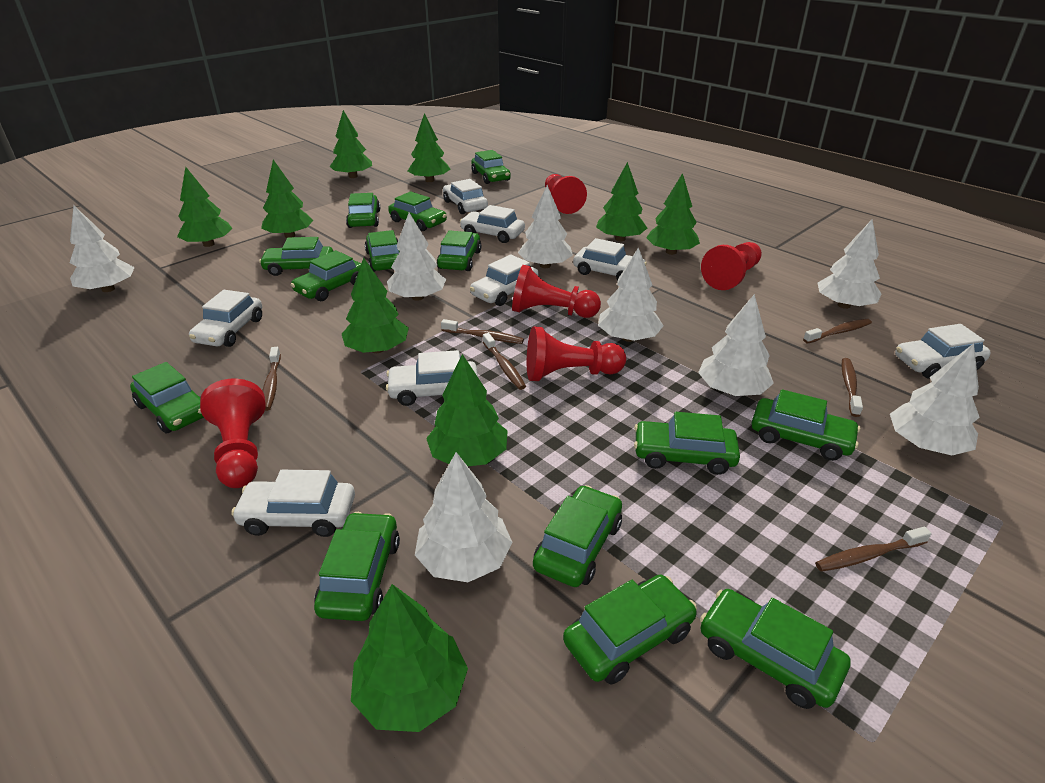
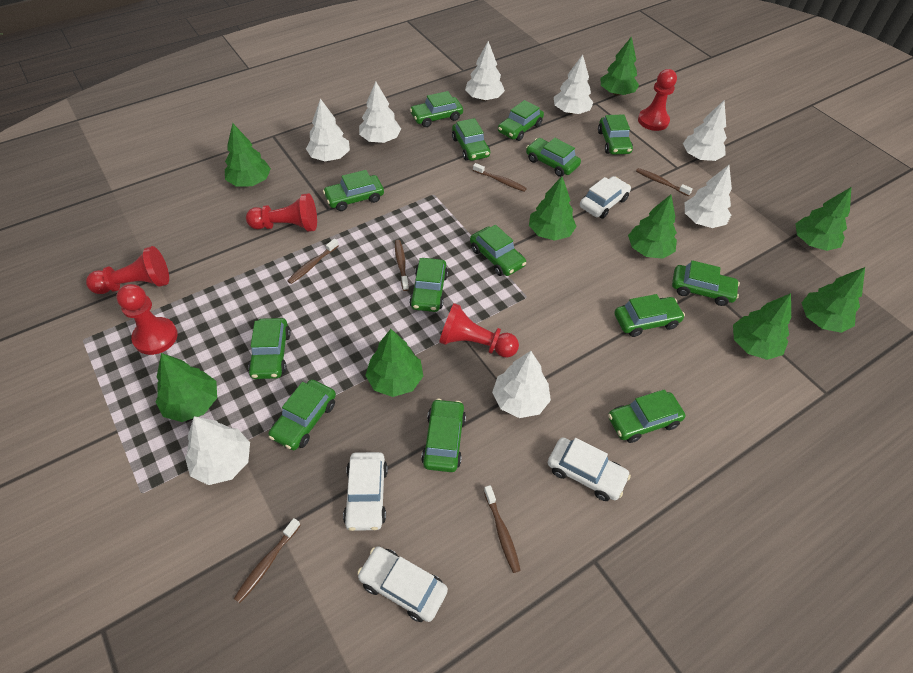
white car: [189,290,262,347] [231,470,355,537] [386,350,478,406] [443,179,488,214] [460,205,525,243] [470,254,539,306] [573,238,647,281] [895,324,991,378] = 8 -> [343,452,388,531] [357,546,448,622] [548,437,631,501] [580,176,631,219] = 4

